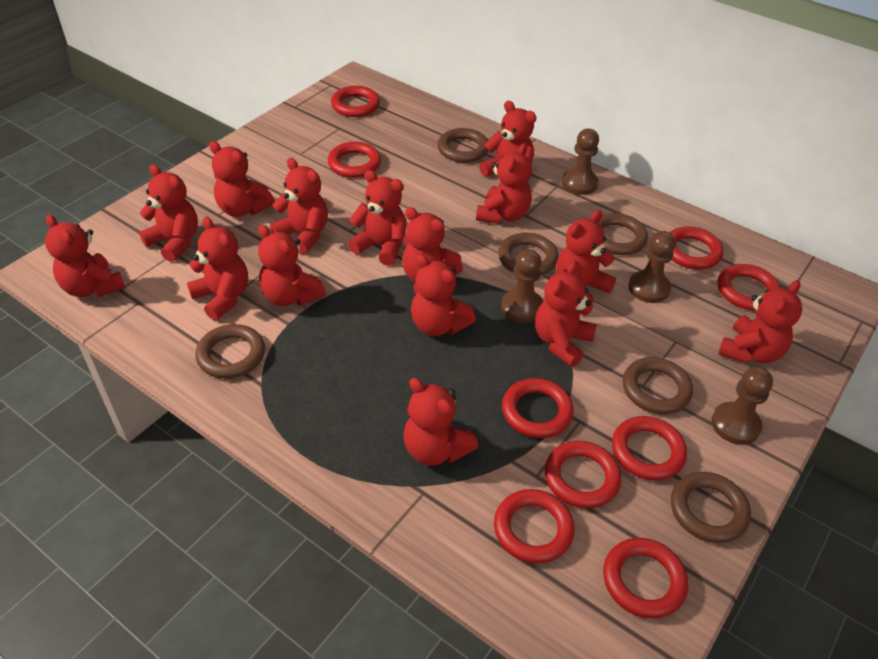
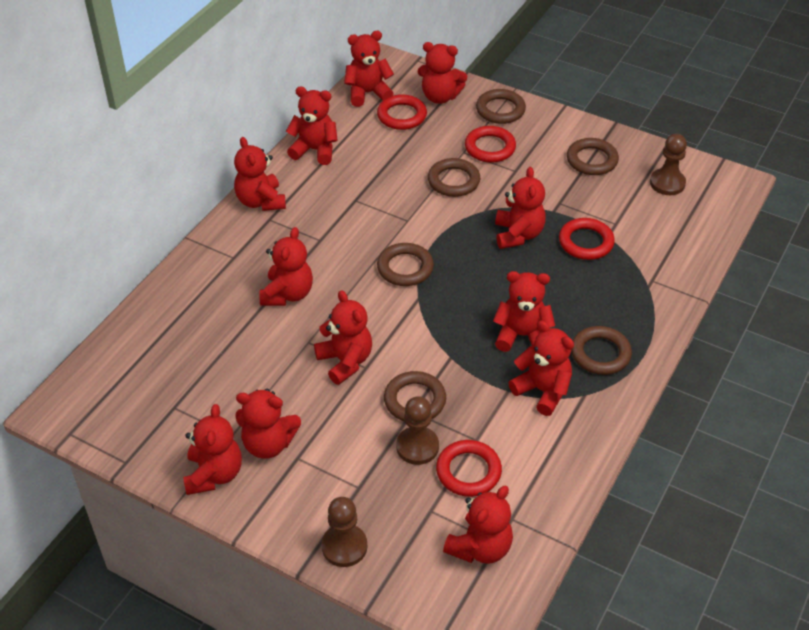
brown pawn: [501,249,543,323] [562,129,599,195] [628,231,676,303] [711,367,773,445] = 4 -> [321,497,367,567] [396,396,439,465] [650,134,687,195] = 3
red ring: [328,142,381,178] [331,86,380,117] [494,489,574,564] [502,378,574,438] [545,441,621,508] [603,538,688,619] [612,416,687,480] [669,226,724,269] [718,264,781,310] = 9 -> [377,94,427,130] [436,440,502,497] [465,126,516,163] [559,218,615,260] = 4
red teddy bear: [45,215,126,297] [139,164,198,262] [187,217,248,320] [209,141,275,217] [258,225,326,306] [270,158,328,254] [348,170,407,266] [402,207,463,283] [403,378,478,465] [411,254,476,336] [476,143,532,224] [479,101,537,176] [535,261,597,367] [557,210,616,304] [718,280,802,364] = 15 -> [183,404,242,495] [234,137,286,211] [235,389,301,458] [259,227,313,306] [286,87,338,165] [314,290,372,385] [344,31,394,107] [418,42,467,104] [443,486,513,564] [493,271,555,352] [495,167,546,249] [508,321,574,416] = 12

